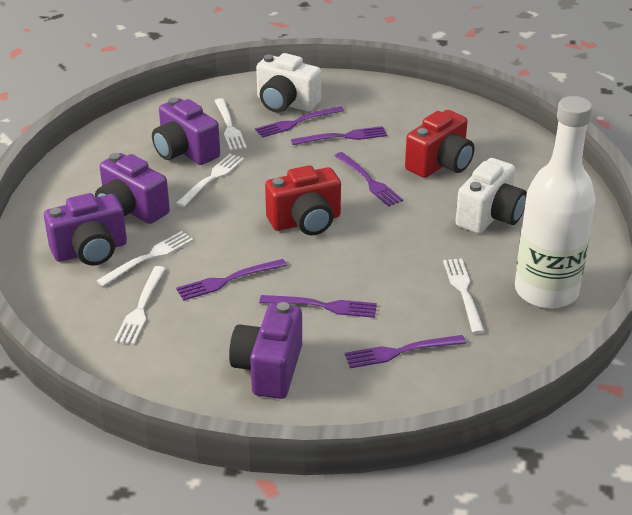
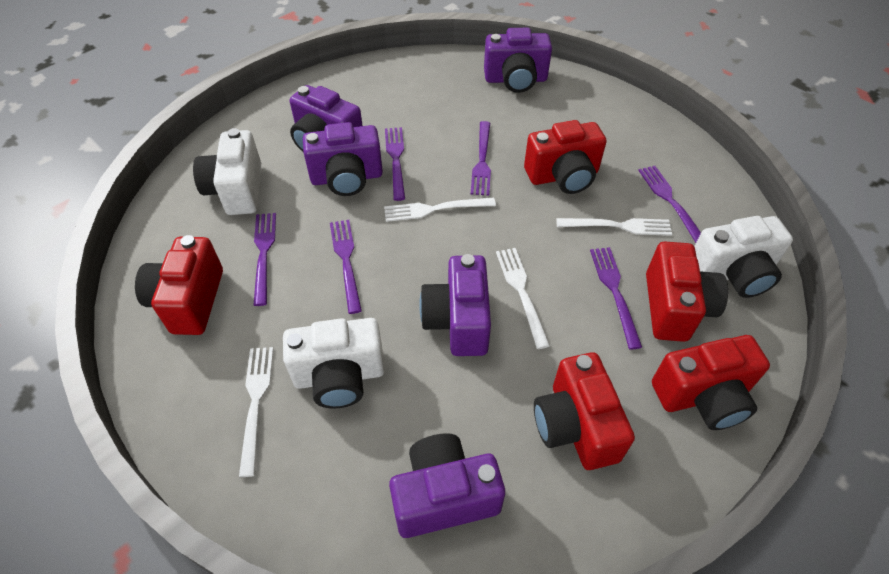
purple camera: [44,193,127,265] [95,153,170,224] [152,98,220,165] [229,302,302,399] = 4 -> [290,85,363,152] [303,122,383,196] [389,433,505,538] [419,254,491,356] [484,28,552,93] = 5
red camera: [265,165,341,235] [405,110,474,178] = 2 -> [135,235,223,335] [524,120,606,194] [534,352,635,470] [646,241,728,342] [652,335,770,430] = 5
white bottle: [515,96,596,309] = 1 -> none = 0
white camera: [256,53,321,113] [455,158,527,234] = 2 -> [193,128,261,215] [283,318,385,408] [694,216,793,298] = 3
white fork: [97,231,194,286] [114,266,166,345] [176,154,244,207] [214,98,247,151] [443,259,485,334] = 5 -> [239,347,273,477] [384,198,496,222] [496,248,550,349] [556,218,672,236] = 4

